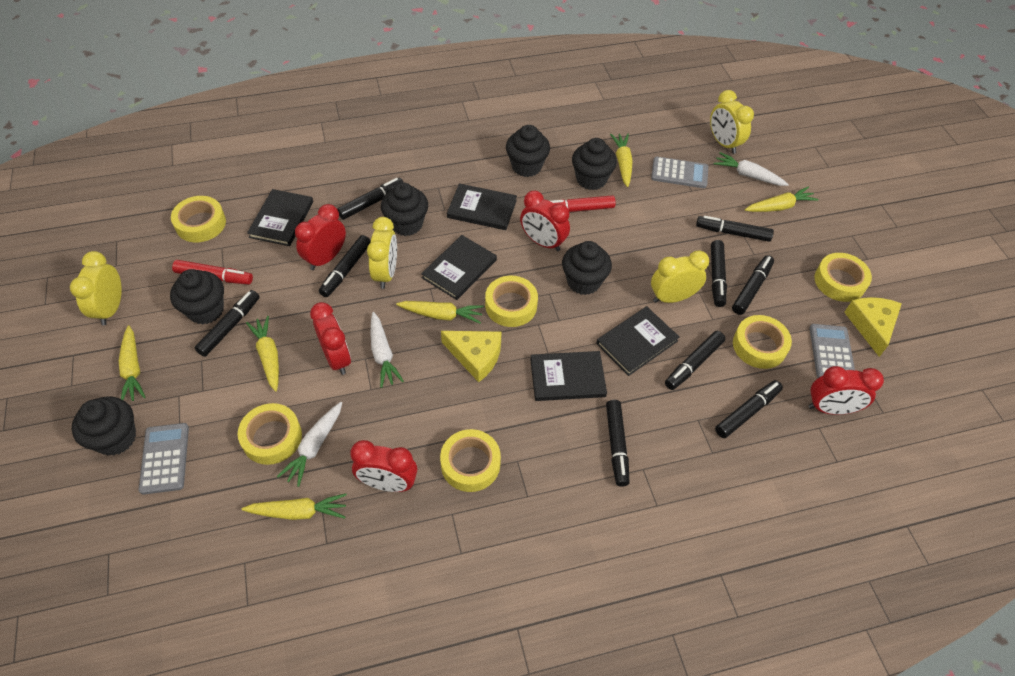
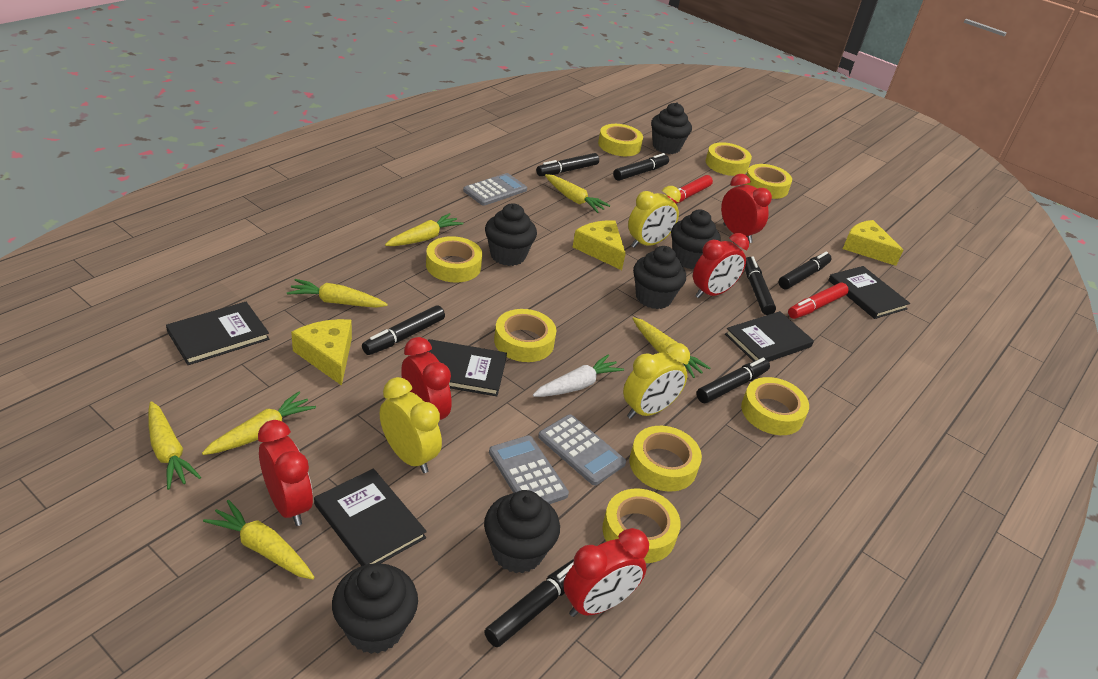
black marker: [195,290,260,357] [319,235,371,297] [337,178,403,220] [606,400,629,487] [665,331,725,390] [696,216,774,242] [711,240,727,307] [715,380,783,438] [732,255,774,315] = 9 -> [362,305,445,355] [484,559,574,647] [536,153,599,176] [613,153,669,181] [696,358,770,403] [745,257,776,315] [779,252,832,289] = 7
white carrot: [277,402,342,487] [370,312,404,388] [714,152,789,186] = 3 -> [533,354,624,397] = 1
yellow carrot: [119,325,146,401] [242,493,347,520] [246,316,279,392] [396,301,484,324] [610,134,633,187] [745,186,819,212] = 6 -> [148,401,201,490] [202,392,316,455] [203,500,315,579] [287,279,388,308] [385,213,463,246] [545,174,610,213] [633,317,710,378] = 7
yellow cheese: [441,331,501,382] [844,297,902,357] = 2 -> [291,319,352,386] [573,220,626,270] [843,220,903,266] = 3
yellow clock: [70,251,122,325] [367,217,397,289] [651,250,709,303] [710,90,754,154] = 4 -> [379,377,442,473] [623,343,690,419] [628,186,681,248] = 3
yellow tape: [171,196,226,242] [238,403,302,465] [440,429,501,492] [485,276,538,327] [733,315,792,369] [814,253,872,302] = 6 -> [426,236,482,283] [494,309,556,362] [598,124,643,156] [602,489,681,563] [629,426,702,492] [706,142,752,176] [741,377,809,435] [745,164,792,199] = 8

